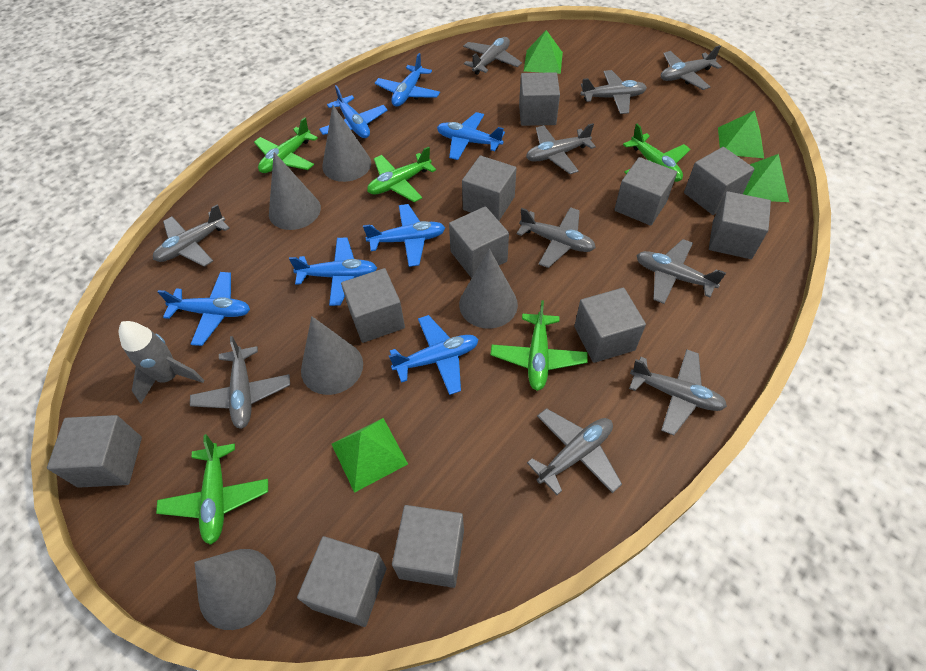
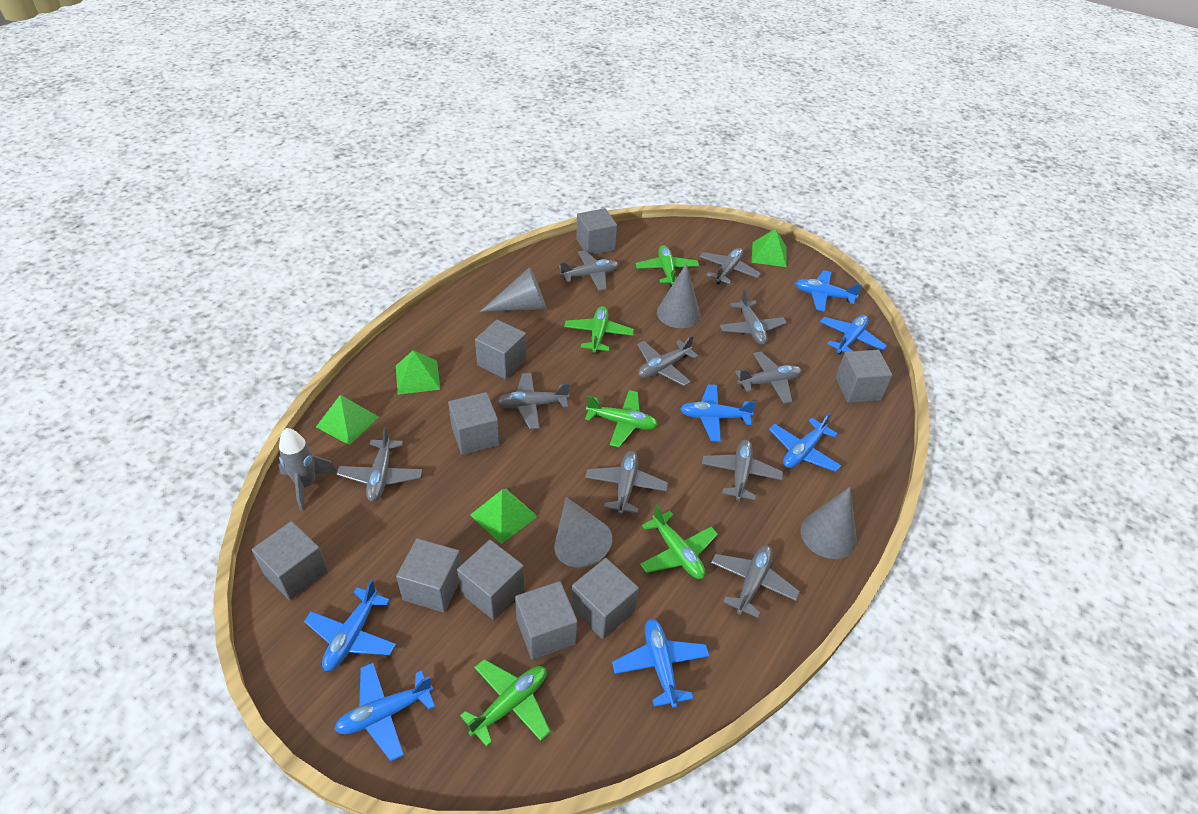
grey cone: [194,549,276,630] [269,152,321,230] [301,316,363,395] [322,105,371,182] [459,249,518,329] = 5 -> [480,267,546,312] [554,497,612,567] [657,263,700,328] [800,487,857,559] = 4
grey cube: [47,415,142,488] [297,536,386,627] [341,268,405,343] [392,505,464,588] [449,206,509,278] [462,155,517,221] [519,72,560,126] [574,287,646,363] [614,157,677,226] [684,147,755,215] [709,191,771,259] = 11 -> [252,521,328,601] [396,538,461,613] [448,392,500,455] [457,540,525,620] [475,319,527,379] [515,581,578,660] [571,558,639,639] [576,208,617,255] [836,350,892,403] = 9

